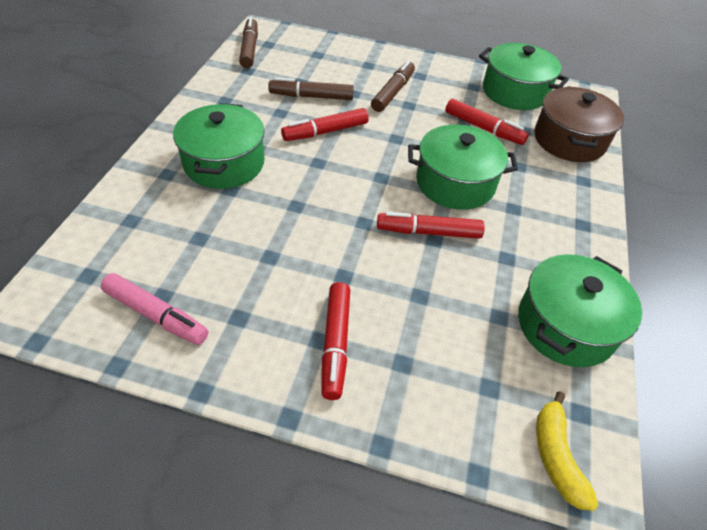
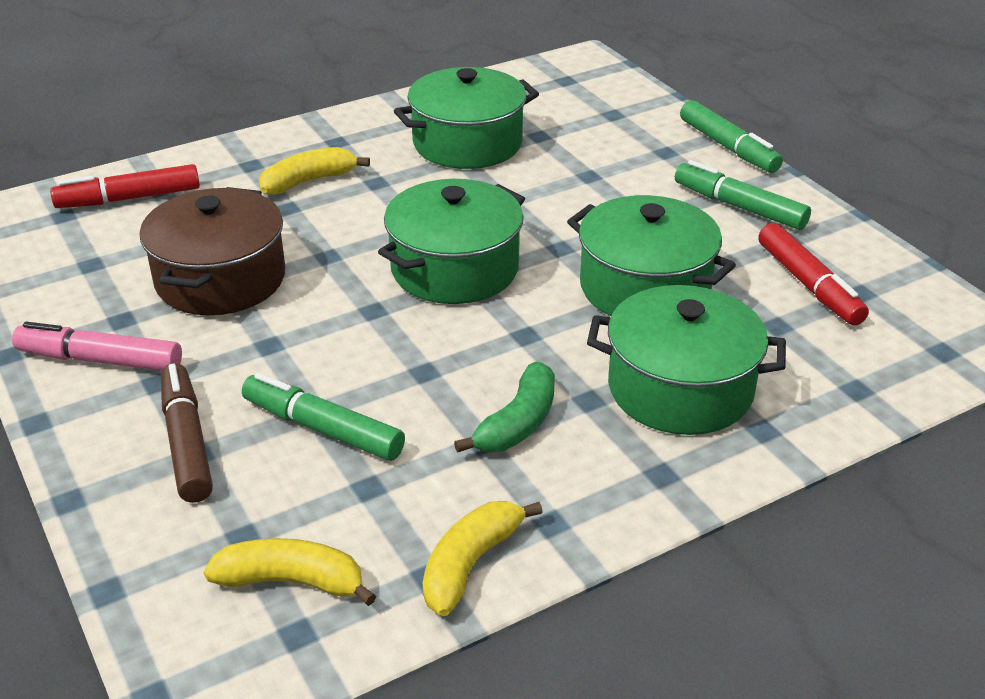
brown marker: [239,17,258,68] [268,77,354,100] [371,60,415,112] = 3 -> [161,363,213,503] = 1
green banana: none = 0 -> [454,362,555,453] = 1
green marker: none = 0 -> [242,373,405,461] [675,160,811,230] [680,100,783,173] = 3
red marker: [281,108,369,141] [321,282,350,400] [377,212,485,239] [445,99,529,145] = 4 -> [50,164,200,208] [758,223,869,326] = 2
yellow banana: [536,391,598,511] = 1 -> [203,538,376,606] [259,147,370,194] [423,501,543,616] = 3

